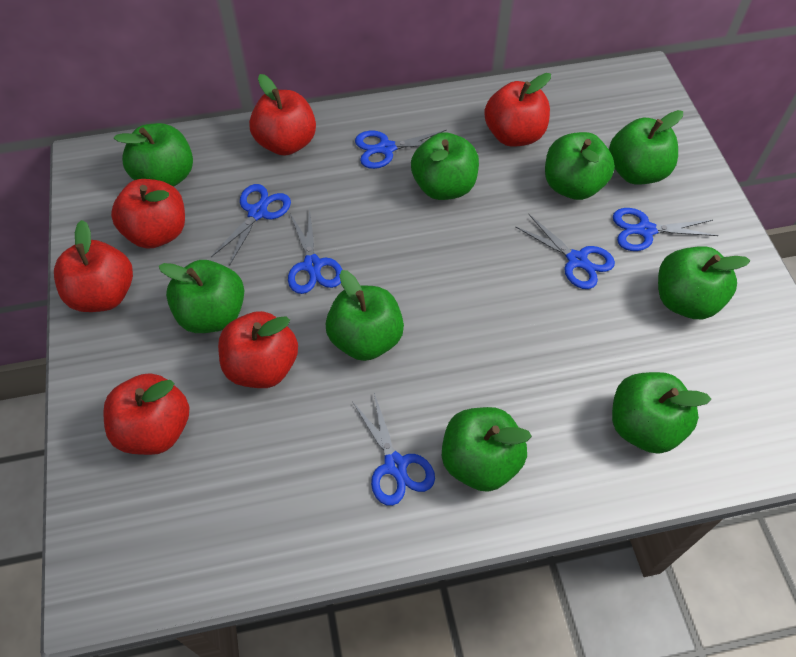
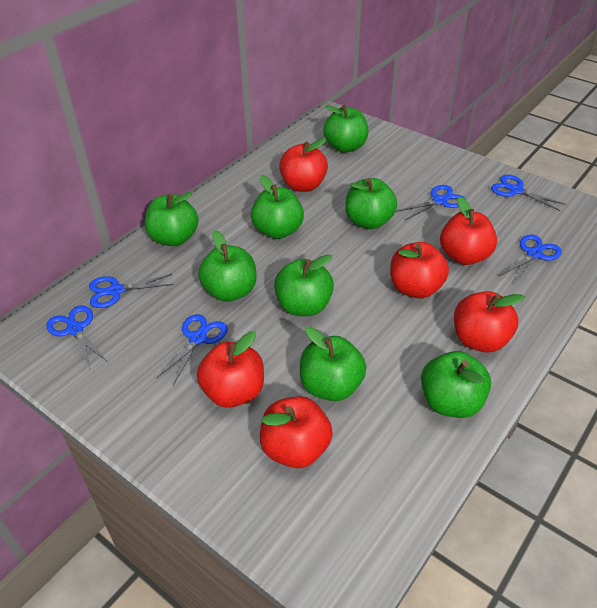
green apple: [113,123,193,187] [159,260,244,333] [326,270,404,361] [411,132,479,200] [442,407,532,492] [545,132,615,200] [609,110,683,185] [612,372,711,454] [658,246,750,319] = 9 -> [145,192,199,246] [198,230,257,302] [251,175,304,239] [274,254,334,316] [300,326,367,401] [323,105,368,153] [345,178,397,229] [421,351,491,418] = 8

